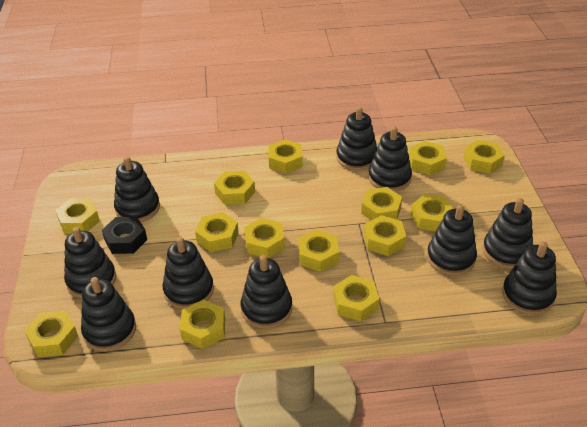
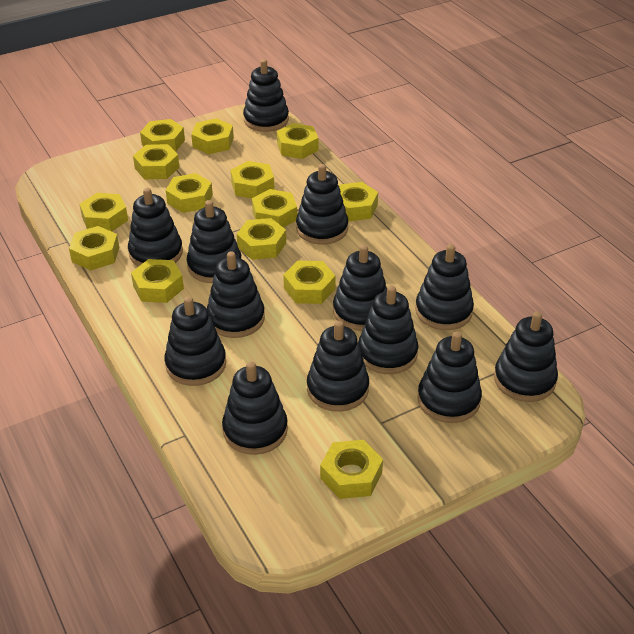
black nut: [102,217,147,254] = 1 -> none = 0
black stacking toy: [64,227,116,298] [81,277,136,351] [114,156,160,222] [162,237,214,309] [241,255,292,329] [336,107,377,171] [368,126,412,192] [427,205,477,276] [483,198,533,269] [502,241,557,315] = 10 -> [128,188,183,267] [164,296,226,386] [187,200,241,283] [207,251,265,338] [222,361,288,455] [243,59,289,132] [296,164,348,245] [307,321,369,412] [333,245,387,331] [358,286,418,374] [415,244,474,330] [417,331,482,423] [494,312,558,402] = 13

